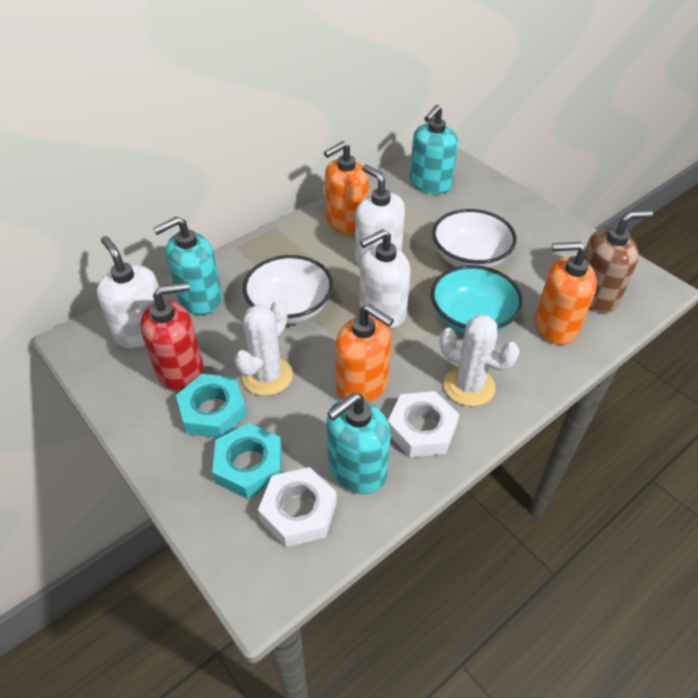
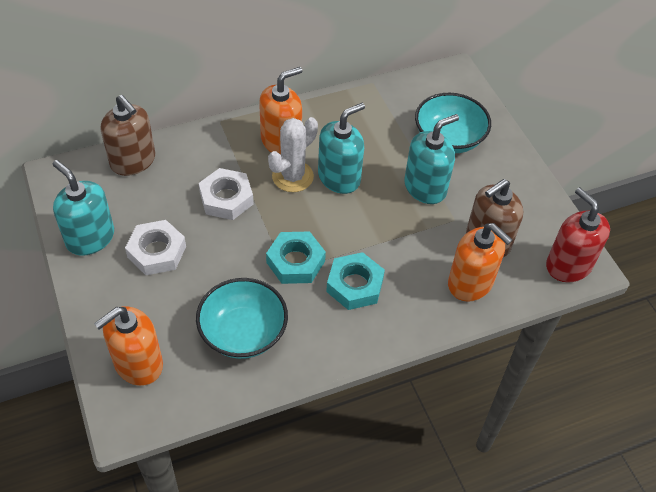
brown soap dispenser: [584,210,653,313] = 1 -> [101,95,155,176] [466,179,523,257] = 2
turquoise bowl: [431,265,523,334] = 1 -> [196,278,288,359] [415,93,491,153] = 2
white bowl: [243,255,333,324] [432,209,517,268] = 2 -> none = 0
white cactus: [234,300,293,396] [440,315,520,406] = 2 -> [268,117,318,192] = 1
white soap dispenser: [97,236,159,349] [355,165,405,265] [359,229,411,328] = 3 -> none = 0

